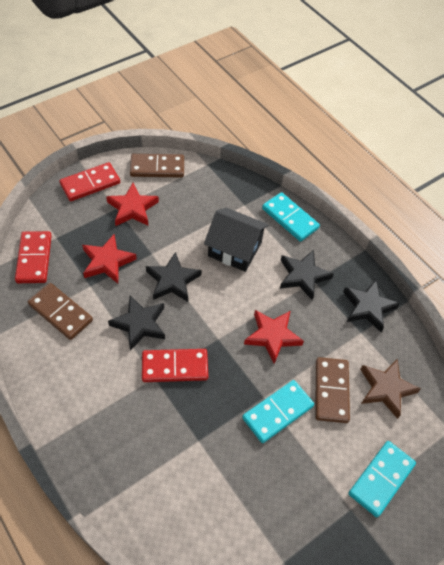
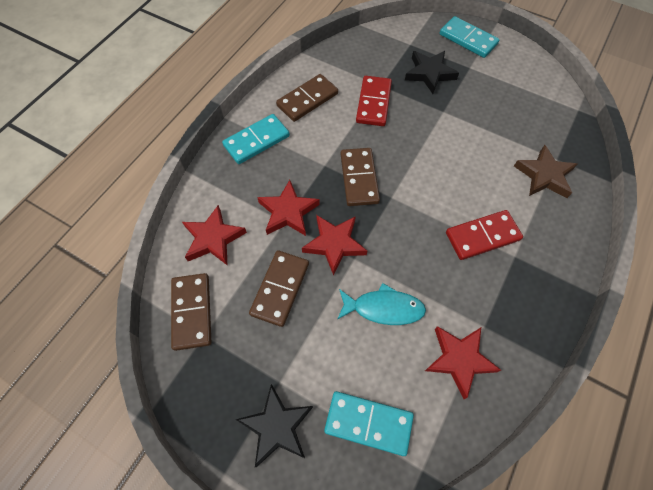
black house: [204,208,269,272] = 1 -> none = 0
black star: [108,296,165,351] [146,252,202,302] [280,250,334,300] [343,280,400,332] = 4 -> [235,384,313,467] [405,51,459,94] = 2
brown domino: [28,283,93,340] [130,154,184,178] [315,357,350,423] = 3 -> [171,273,211,351] [249,250,309,327] [276,74,338,122] [341,148,380,206] = 4
red domino: [15,231,52,283] [59,162,120,201] [142,349,208,382] = 3 -> [356,76,392,126] [446,210,523,260] = 2
red star: [82,235,137,284] [106,183,159,226] [244,310,304,364] = 3 -> [182,205,247,265] [257,180,320,236] [302,215,367,276] [425,326,501,399] = 4
turquoise fish: none = 0 -> [337,283,426,325] = 1

